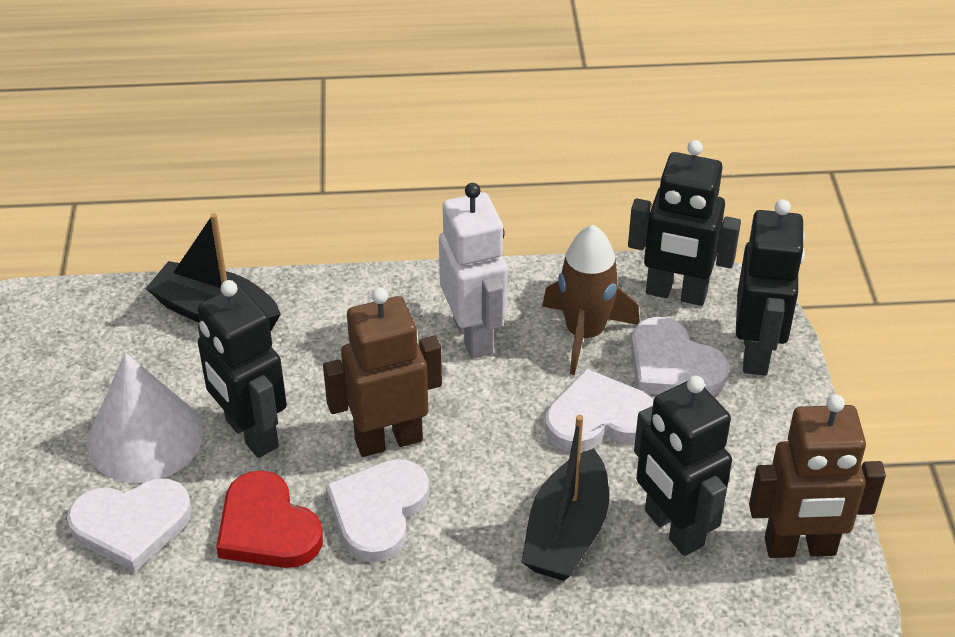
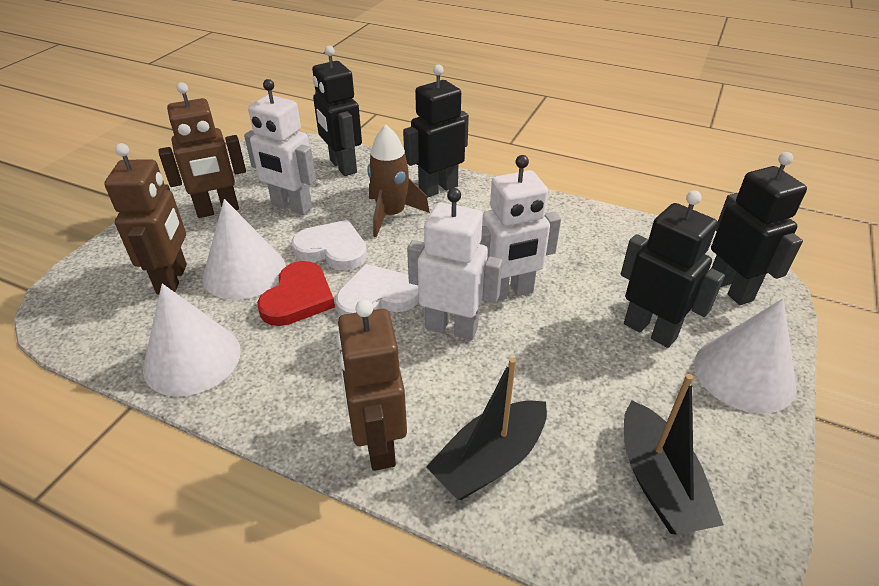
brown robot: [323,287,442,457] [749,394,886,558] = 2 -> [104,143,187,295] [158,82,246,218] [336,300,407,471] = 3
white cone: [87,353,203,483] = 1 -> [143,284,241,396] [203,199,286,300] [694,299,797,414] = 3
white heart: [67,478,192,572] [325,459,429,563] [545,368,653,452] [631,317,730,396] = 4 -> [292,220,367,270] [336,264,419,316] = 2
white robot: [439,183,508,359] = 1 -> [244,79,316,215] [407,188,503,340] [480,155,561,301] = 3

